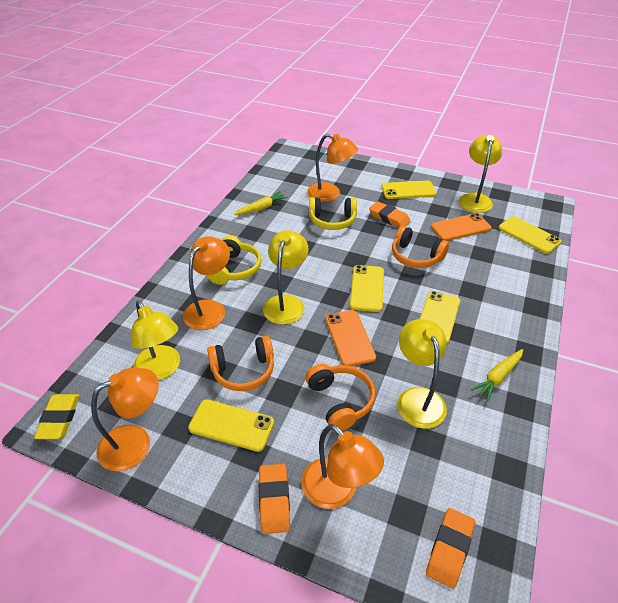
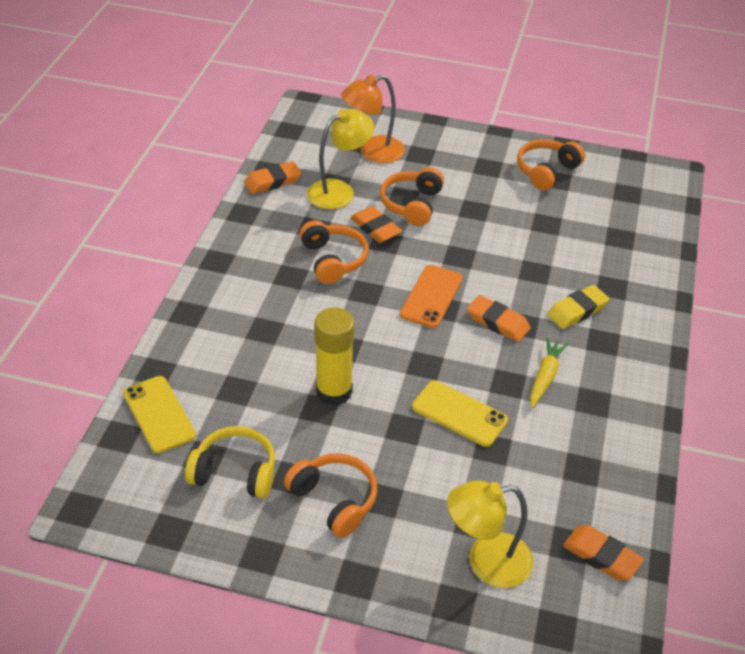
orange eraser: [259,464,290,534] [369,201,411,228] [426,508,475,589] = 3 -> [244,161,301,194] [350,206,402,243] [467,295,530,342] [563,525,644,581] = 4
orange headphones: [207,336,274,391] [306,364,376,432] [392,226,449,268] = 3 -> [284,453,378,538] [299,220,369,284] [380,167,444,226] [517,139,585,191] = 4
orange lamp: [91,368,159,471] [183,236,230,330] [302,424,384,509] [307,133,358,202] = 4 -> [341,75,405,163] = 1
orange phone: [325,310,376,366] [431,213,492,241] = 2 -> [400,265,463,328] = 1
yellow carrot: [234,191,288,215] [471,349,523,401] = 2 -> [530,338,568,408] = 1
yellow glue stick: none = 0 -> [314,307,355,406] = 1
yellow headphones: [207,236,262,285] [309,197,357,230] = 2 -> [185,426,275,498] = 1
yellow lamp: [131,301,180,380] [263,230,309,325] [397,319,447,429] [459,135,502,213] = 4 -> [307,109,374,209] [447,480,534,588] = 2
yellow phone: [188,399,274,452] [350,265,384,312] [381,180,436,199] [420,291,460,344] [499,216,562,254] = 5 -> [123,376,196,453] [412,381,508,447] = 2

